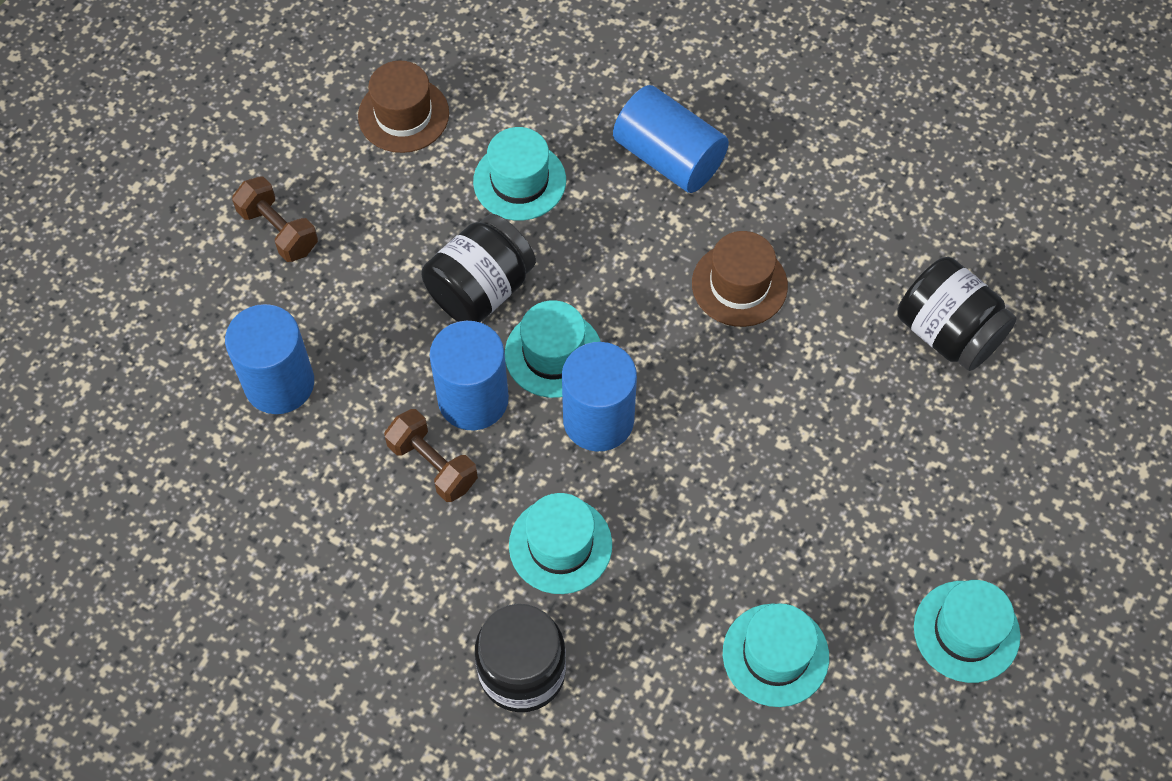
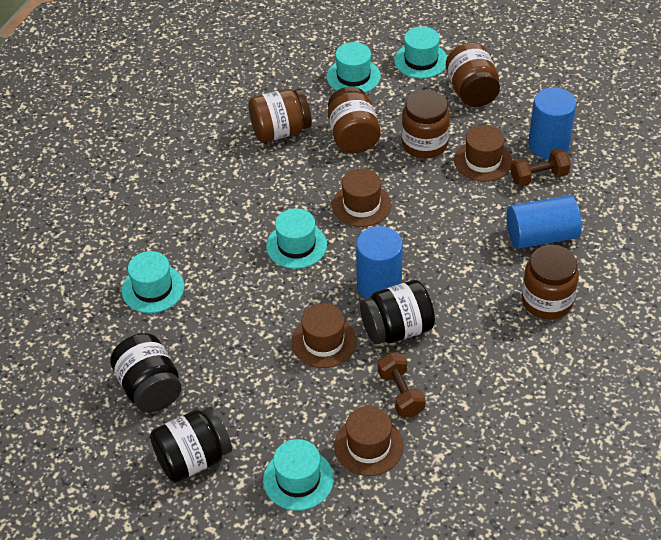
blue cylinder: [225,304,314,414] [430,321,509,430] [562,342,637,452] [613,85,729,193] = 4 -> [356,226,403,299] [507,195,582,249] [528,88,577,159] = 3
brown hat: [358,60,449,153] [692,231,788,327] = 2 -> [291,303,357,368] [332,168,392,227] [334,406,404,476] [454,125,512,182] = 4
brown jar: none = 0 -> [248,88,312,142] [328,87,381,153] [402,90,450,159] [446,42,500,107] [522,245,579,319] = 5

